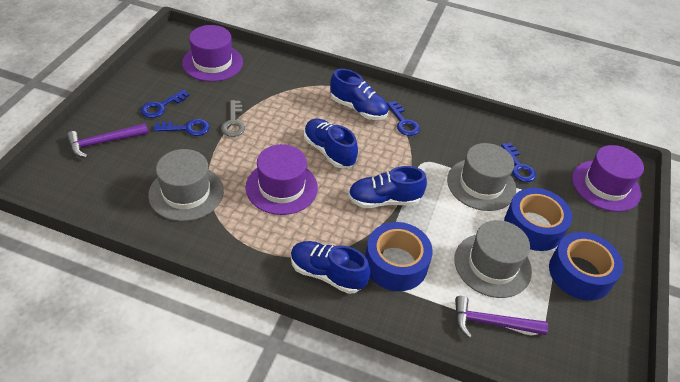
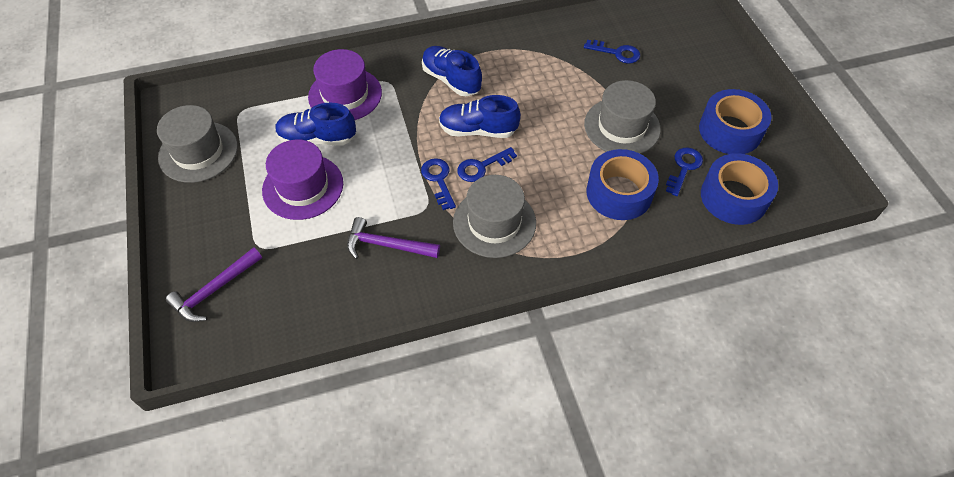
blue shoe: [291,241,371,294] [304,119,358,168] [330,69,388,120] [348,166,427,208] = 4 -> [275,103,356,146] [422,46,482,96] [439,95,521,138] = 3
grey key: [221,100,245,137] = 1 -> none = 0
purple hat: [182,25,243,82] [246,144,318,215] [572,145,644,212] = 3 -> [262,139,343,220] [308,49,382,120] = 2

